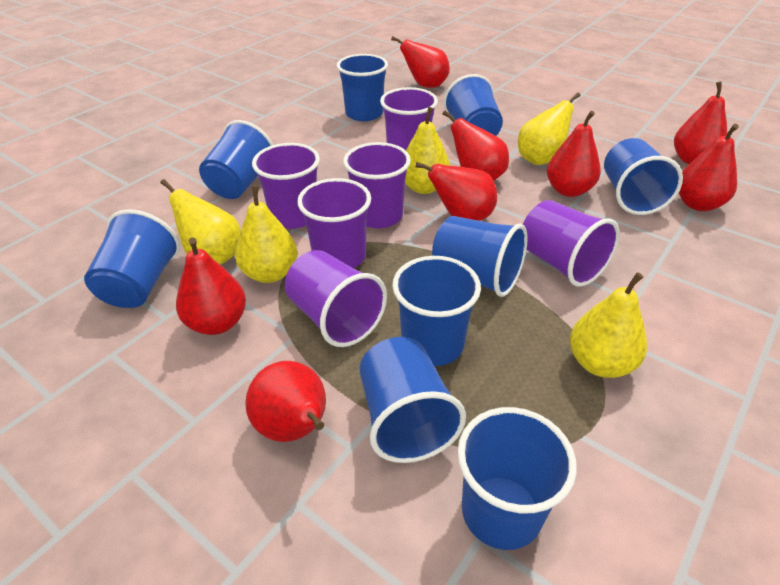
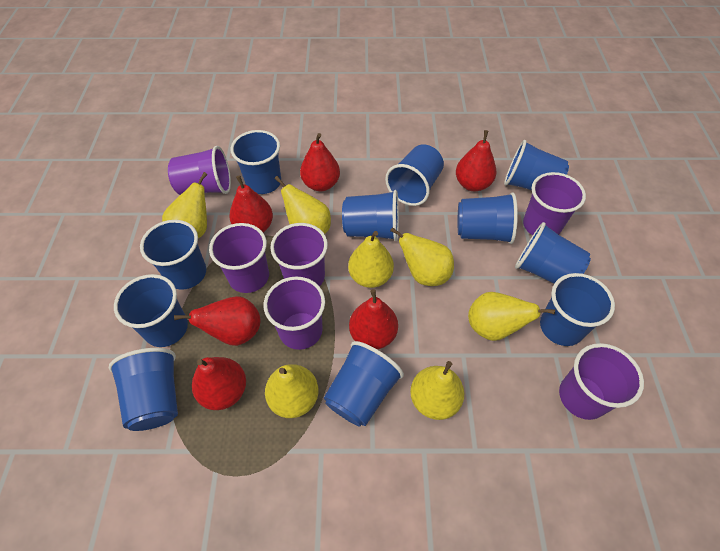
blue cup: [84,209,180,308] [199,120,273,199] [337,54,388,121] [359,337,466,463] [392,256,481,366] [432,216,528,297] [444,74,503,136] [457,407,577,550] [604,138,683,215] = 9 -> [109,348,178,431] [114,274,188,347] [140,220,206,290] [231,130,281,194] [324,341,404,427] [342,190,399,241] [385,144,444,206] [458,192,518,244] [504,140,569,190] [515,222,591,283] [540,273,615,346] = 11
red pear: [176,237,246,335] [245,361,326,442] [391,36,450,88] [416,162,497,221] [442,110,509,180] [547,111,601,197] [674,81,727,164] [679,124,739,211] = 8 -> [174,296,260,346] [192,357,246,410] [229,175,273,232] [300,133,340,191] [349,289,398,349] [456,130,497,191] = 6
yellow pear: [160,179,240,265] [235,186,298,283] [405,107,450,194] [518,92,580,165] [570,272,647,378] = 5 -> [162,172,208,239] [265,364,319,418] [274,176,331,234] [348,231,394,288] [390,227,454,286] [410,361,464,420] [468,292,555,341] = 7

